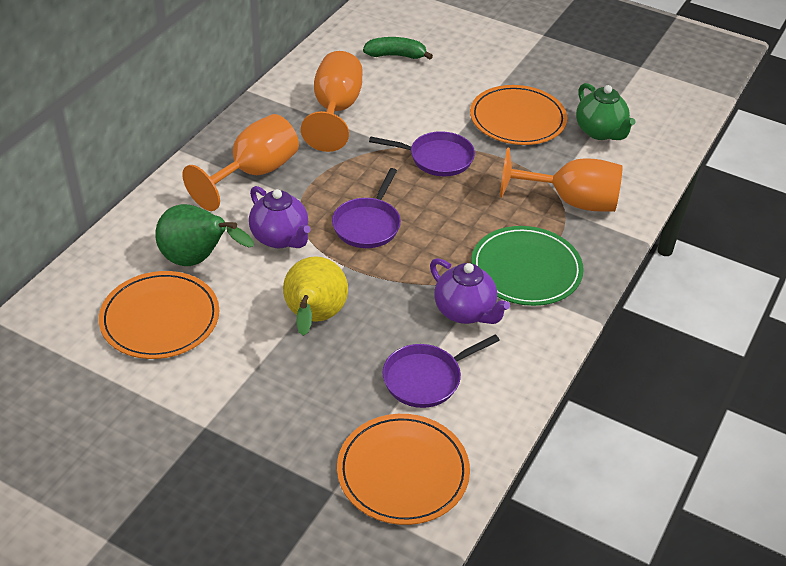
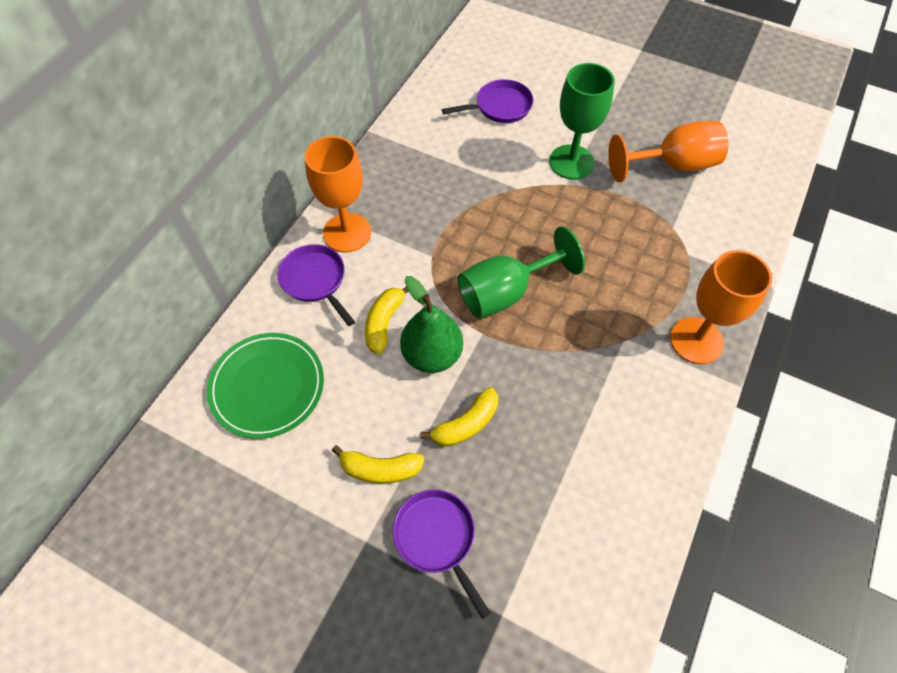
green banana: [363,37,433,59] = 1 -> none = 0
green goblet: none = 0 -> [458,226,585,318] [549,63,615,179] = 2
green teapot: [576,83,636,140] = 1 -> none = 0
orange plate: [99,271,219,359] [337,414,470,525] [470,85,567,145] = 3 -> none = 0
purple teapot: [249,186,311,248] [430,258,510,324] = 2 -> none = 0
yellow banana: none = 0 -> [332,445,425,484] [365,287,409,354] [420,387,498,447] = 3
yellow pear: [283,256,348,336] = 1 -> none = 0

